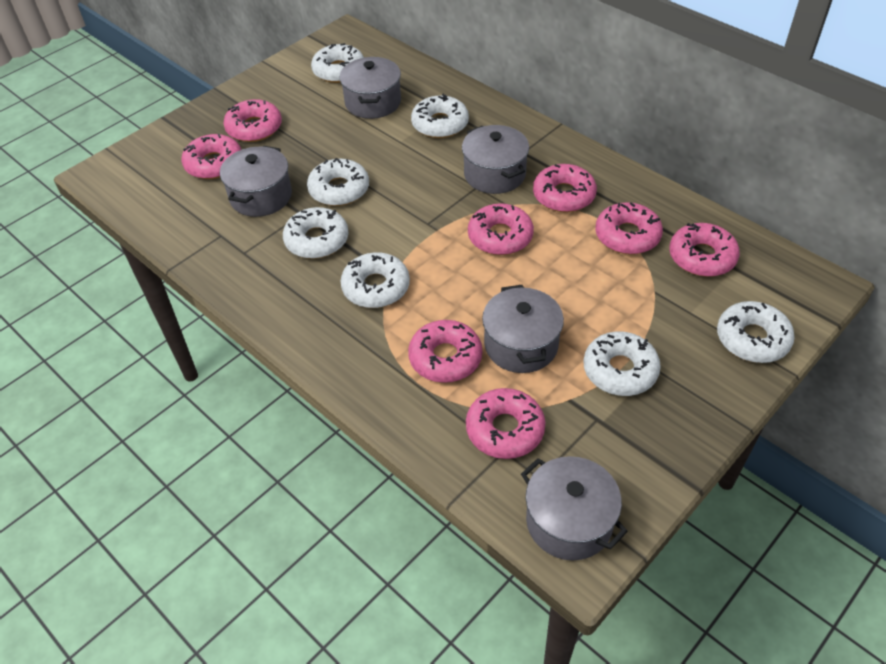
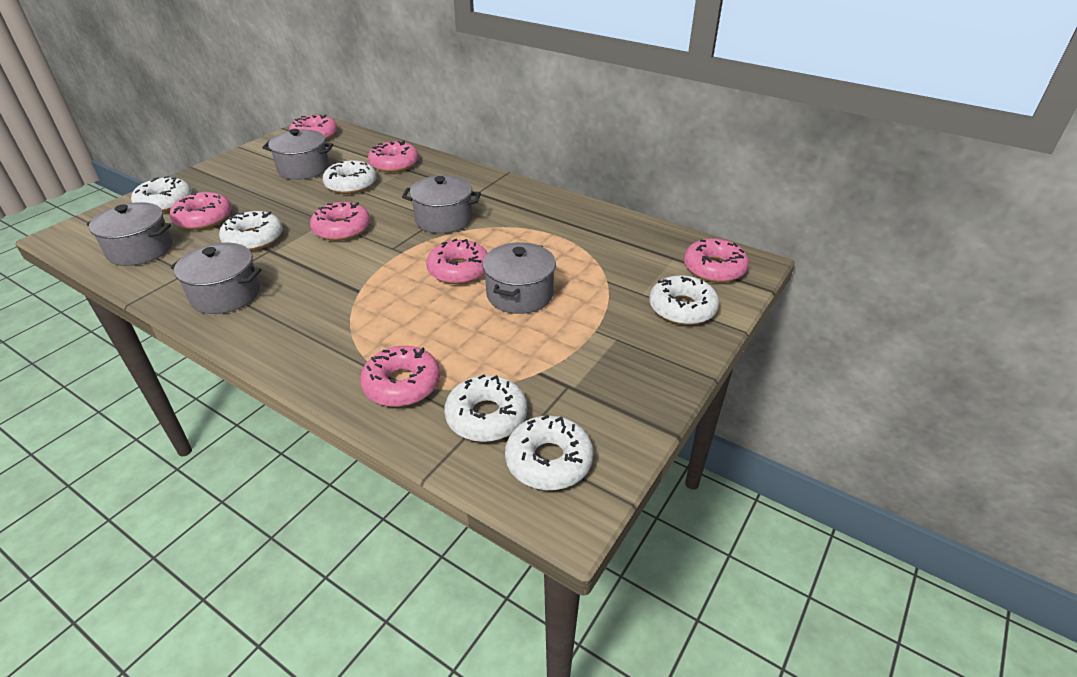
pink donut: [182,134,241,179] [224,99,282,142] [408,320,482,383] [466,388,546,459] [468,203,534,255] [533,164,597,212] [595,202,663,254] [669,223,740,277] = 8 -> [170,192,232,230] [289,114,337,140] [310,202,370,241] [360,346,440,407] [368,140,419,172] [426,239,488,284] [684,238,749,283] = 7
white donut: [283,207,349,259] [307,158,369,206] [311,43,364,83] [341,252,410,308] [411,94,469,138] [583,331,661,396] [717,301,795,363] = 7 -> [131,176,192,212] [219,211,283,251] [323,160,377,194] [444,374,527,442] [505,415,594,490] [649,275,719,325] = 6

